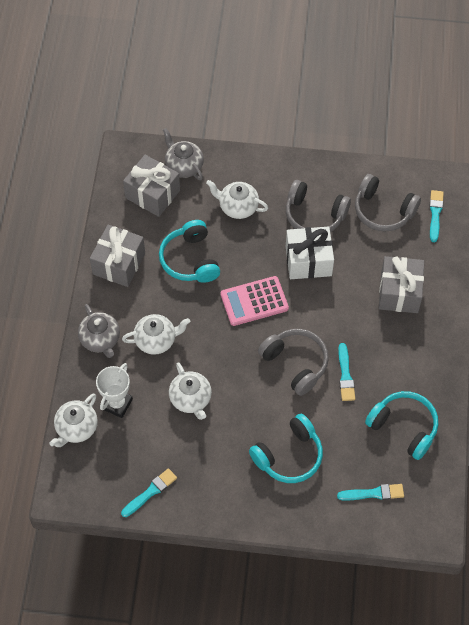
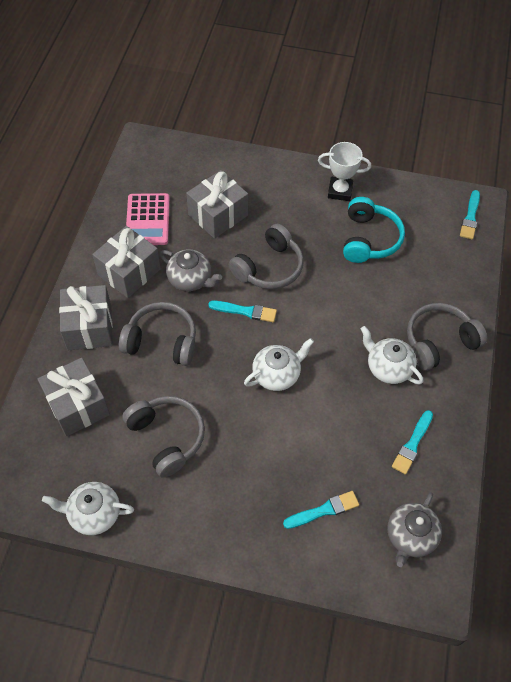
grey gift: [90,224,145,287] [123,155,180,217] [379,256,424,313] = 3 -> [38,358,110,437] [59,285,113,350] [92,226,161,298] [186,170,248,239] = 4
grey headphones: [258,329,329,396] [286,180,351,232] [355,174,421,232] = 3 -> [119,302,196,366] [122,396,205,478] [229,224,304,289] [407,303,487,371] = 4
turquoise headphones: [159,220,220,283] [249,414,323,483] [365,391,438,460] = 3 -> [343,197,405,263] = 1
white gift: [286,227,334,279] = 1 -> none = 0
white teapot: [49,394,98,447] [122,314,190,355] [169,362,212,420] [206,180,268,219] = 4 -> [42,482,134,535] [244,338,314,391] [361,326,423,384] = 3

